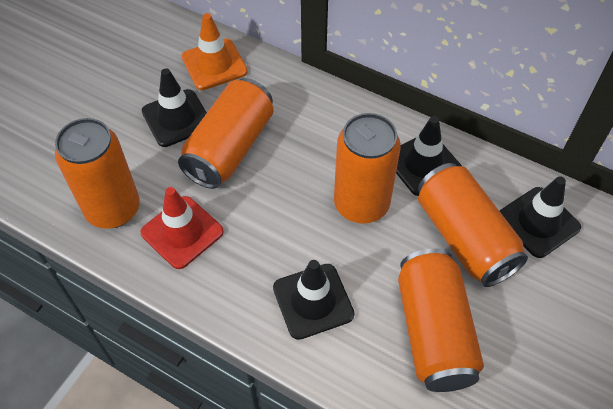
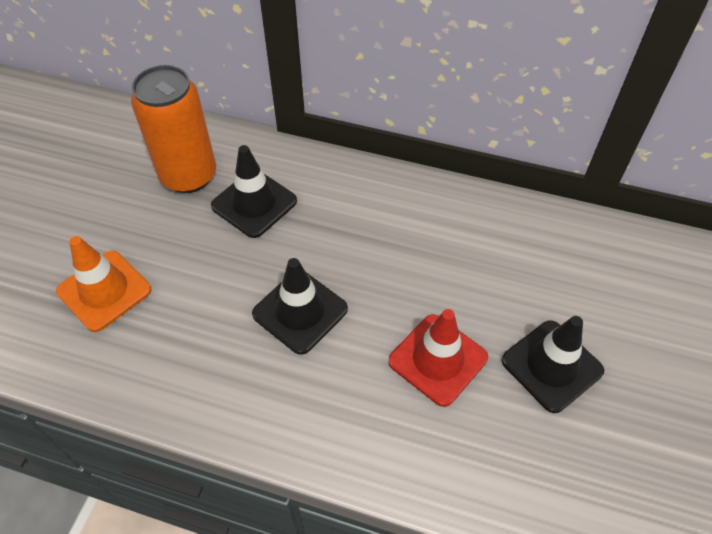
black traffic cone: [142,68,207,147] [273,260,355,340] [396,116,462,196] [500,176,581,258] = 4 -> [211,145,297,238] [252,258,348,355] [502,316,604,413] = 3
orange can: [55,118,140,229] [178,78,273,189] [334,113,401,224] [398,249,484,392] [418,163,528,287] = 5 -> [131,65,216,193] = 1

